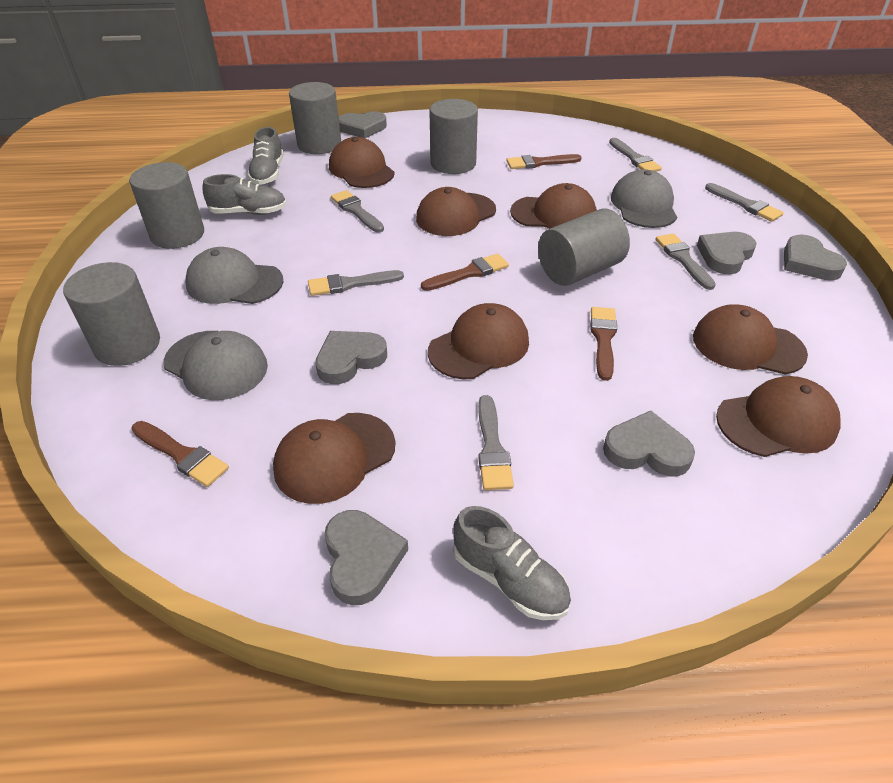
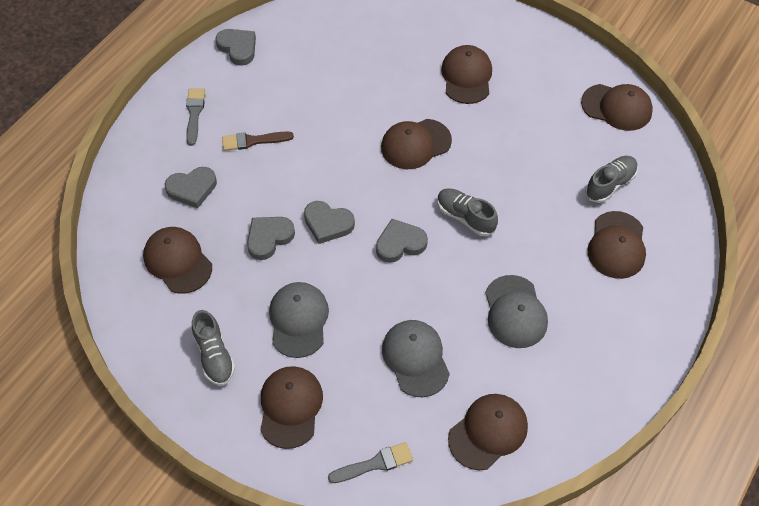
brown brush: [131,421,229,487] [421,254,509,291] [506,154,582,169] [590,307,617,381] = 4 -> [222,131,294,151] = 1
grey brush: [308,270,404,296] [331,190,384,232] [478,395,514,490] [609,138,662,172] [655,234,716,290] [705,183,784,222] = 6 -> [186,88,205,146] [328,442,413,483] = 2
grey cylinder: [63,262,160,366] [129,162,204,249] [289,82,341,154] [429,99,478,174] [538,209,630,286] = 5 -> none = 0
grey heart: [315,331,387,384] [324,510,408,605] [339,111,387,138] [603,411,695,476] [697,232,757,274] [784,235,847,281] = 6 -> [165,167,217,208] [216,29,256,66] [247,217,295,260] [304,201,355,244] [376,219,428,263] = 5

